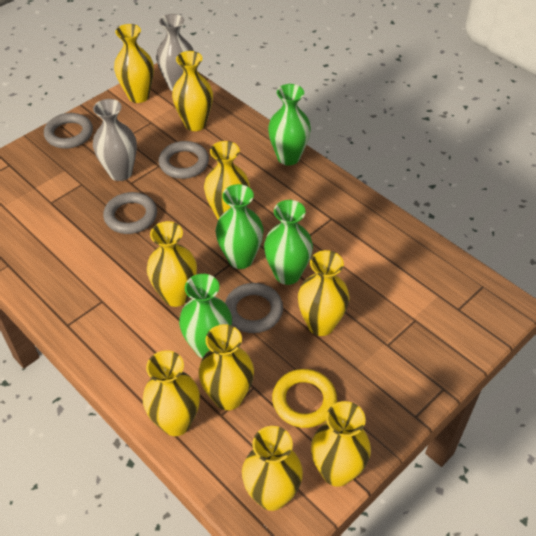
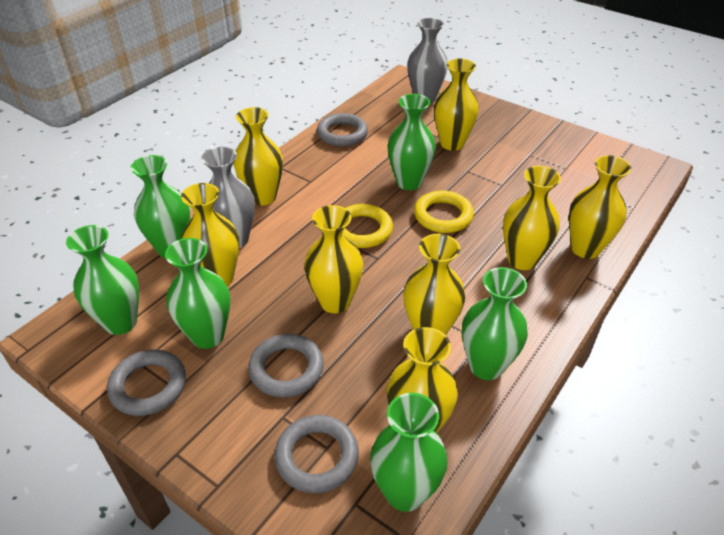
green vase: [179,274,232,358] [215,184,264,269] [264,200,313,285] [268,84,311,166] = 4 -> [66,225,139,335] [131,155,190,258] [165,238,230,349] [370,393,448,512] [387,94,436,190] [462,267,528,380] = 6
yellow ring: [272,369,337,428] = 1 -> [342,204,393,248] [414,190,474,233] = 2
yellow vase: [114,24,154,103] [143,350,200,436] [147,221,197,307] [172,51,213,131] [198,324,254,410] [204,141,250,220] [242,426,303,511] [298,250,349,336] [311,401,371,487] = 9 -> [181,183,240,286] [233,107,283,206] [304,205,363,313] [387,327,458,433] [403,234,465,335] [434,58,479,151] [503,166,561,270] [569,155,632,259] = 8

